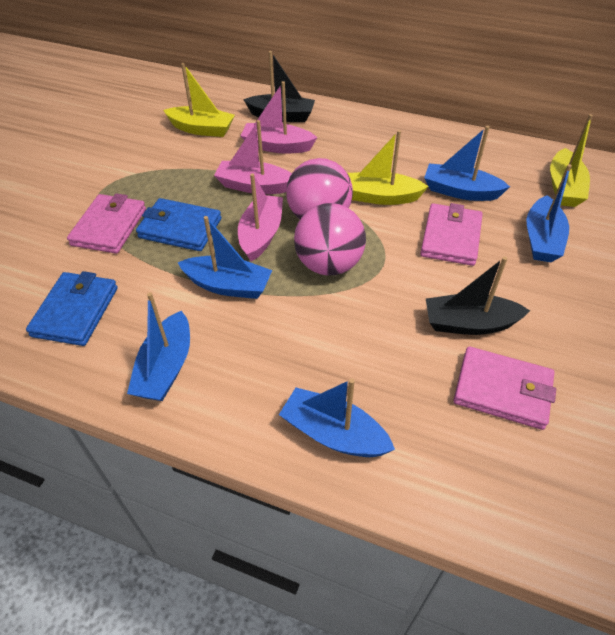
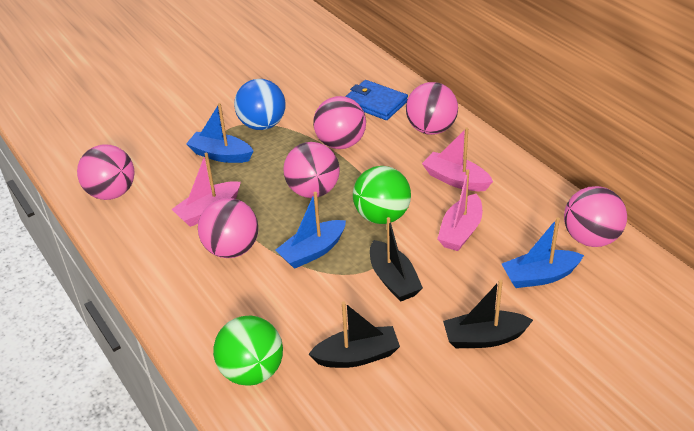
black boat: [243,51,315,122] [426,257,530,335] = 2 -> [309,302,400,368] [370,217,423,302] [443,279,533,348] = 3
blue ball: none = 0 -> [234,79,286,130] = 1
blue boat: [127,292,190,401] [177,216,272,299] [279,378,395,457] [424,126,510,201] [526,164,572,262] = 5 -> [186,103,253,163] [276,192,346,269] [502,217,584,288] = 3
blue wallet: [26,271,118,346] [136,198,221,251] = 2 -> [345,80,408,120] = 1
green ball: none = 0 -> [213,315,283,386] [353,166,411,224] = 2
pink ball: [286,158,353,219] [294,203,366,276] = 2 -> [77,145,134,200] [198,198,258,258] [283,142,340,198] [313,96,366,149] [406,82,458,135] [564,186,627,247] = 6
pink wallet: [67,193,146,254] [420,203,483,266] [454,347,556,430] = 3 -> none = 0
yellow boat: [163,63,235,137] [347,130,429,205] [550,114,593,207] = 3 -> none = 0

